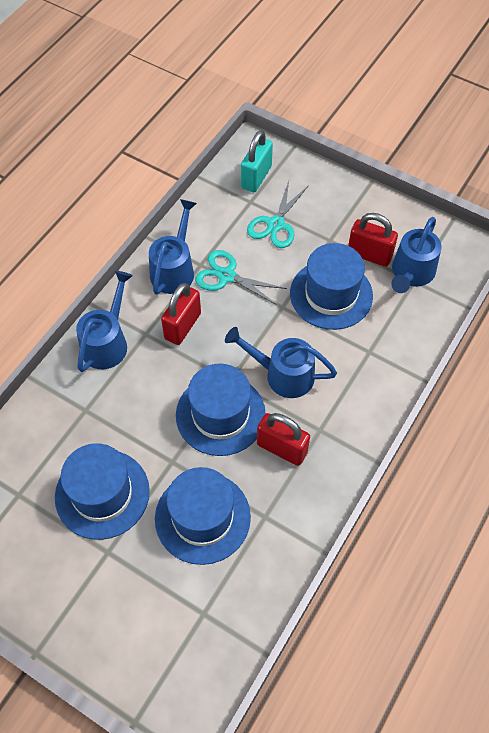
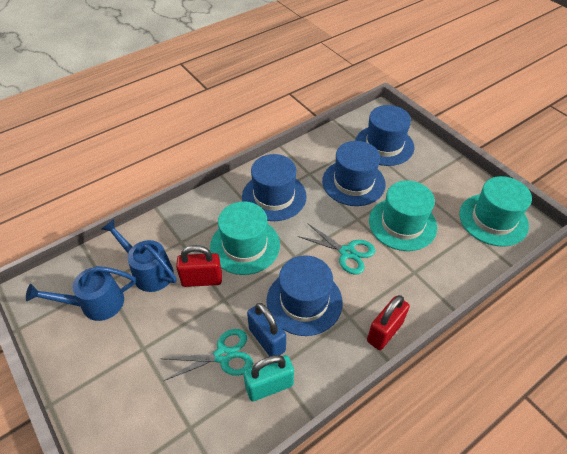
blue padlock: none = 0 -> [247,303,286,356] = 1
blue watering can: [76,271,133,372] [149,199,197,295] [225,327,337,398] [391,217,441,293] = 4 -> [26,266,136,321] [102,219,176,292] = 2
red padlock: [161,283,201,345] [257,413,310,466] [348,213,398,267] = 3 -> [176,245,222,287] [367,295,410,350] = 2
turquoise hat: none = 0 -> [210,202,280,275] [369,180,437,251] [459,176,532,247] = 3

